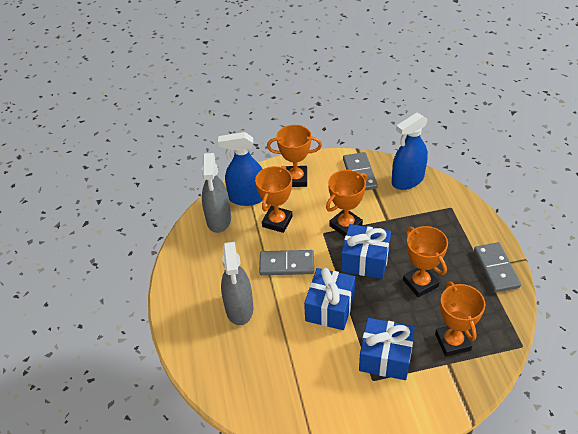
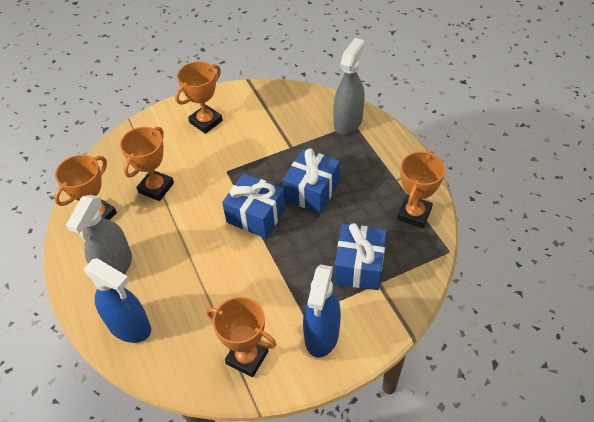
grey domino: [259,250,314,275] [343,152,378,190] [474,242,521,293] = 3 -> none = 0

